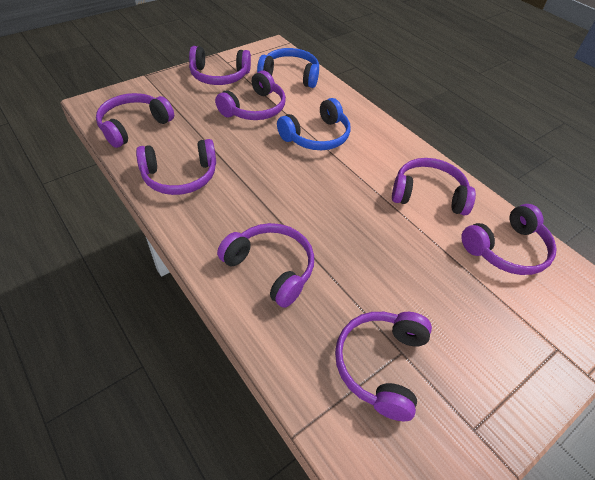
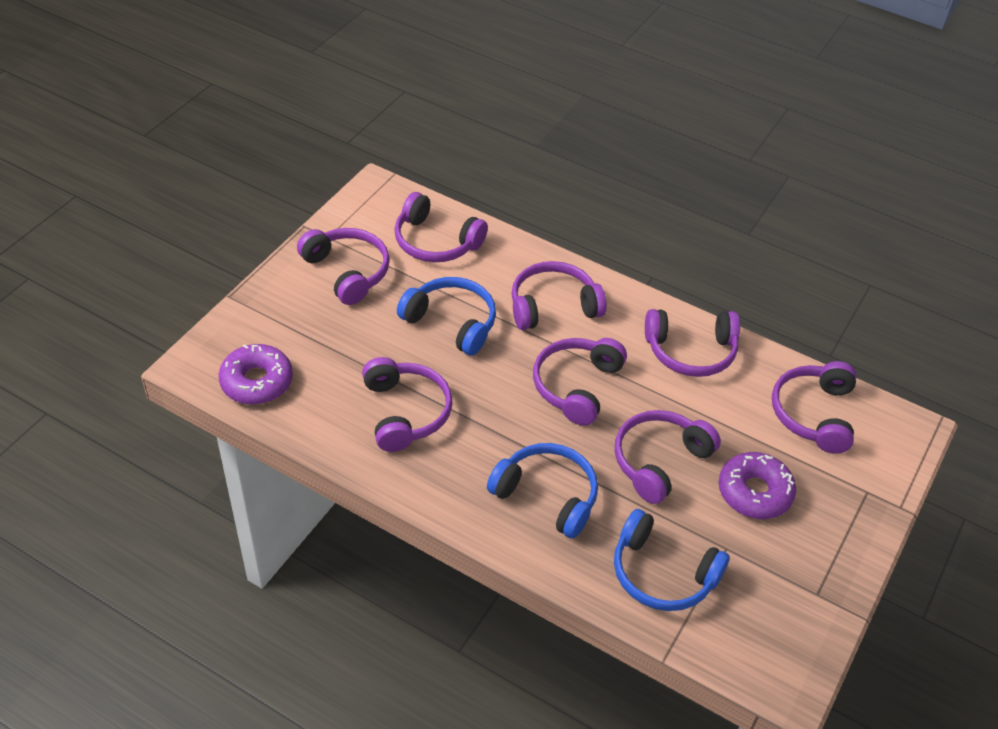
blue headphones: [257,48,319,88] [277,98,351,150] = 2 -> [397,277,496,356] [487,443,598,538] [614,509,730,611] = 3
purple donut: none = 0 -> [219,344,293,405] [719,452,796,519] = 2

